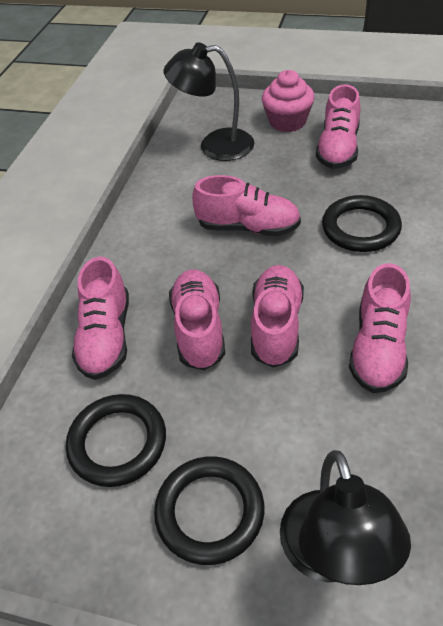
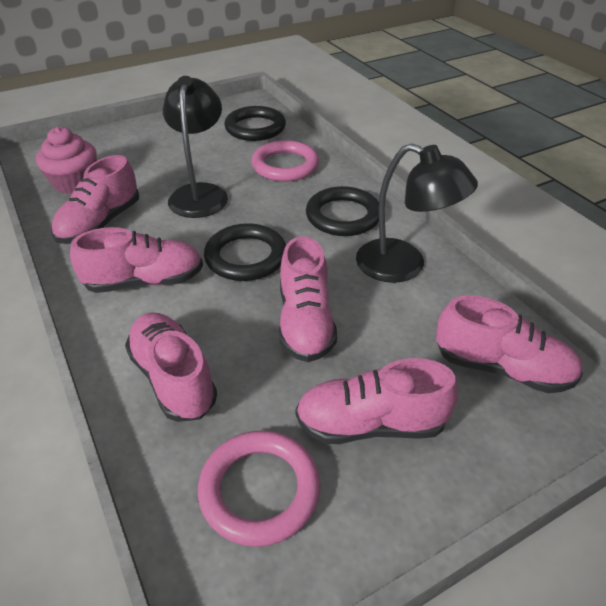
pink ring: none = 0 -> [198,431,321,547] [251,140,319,181] = 2

